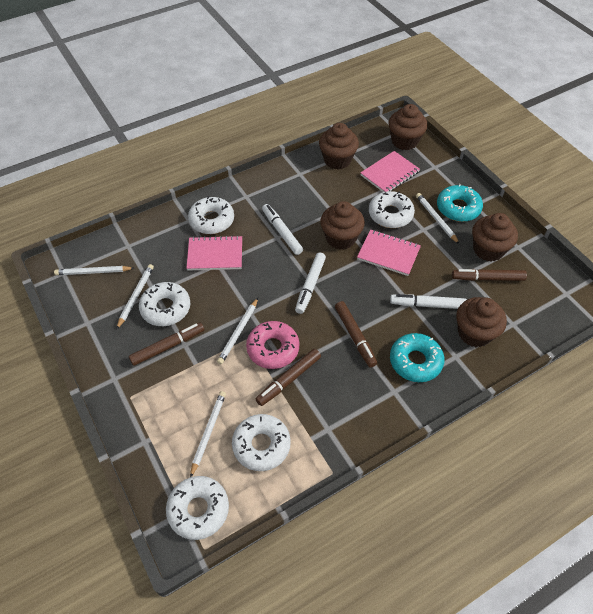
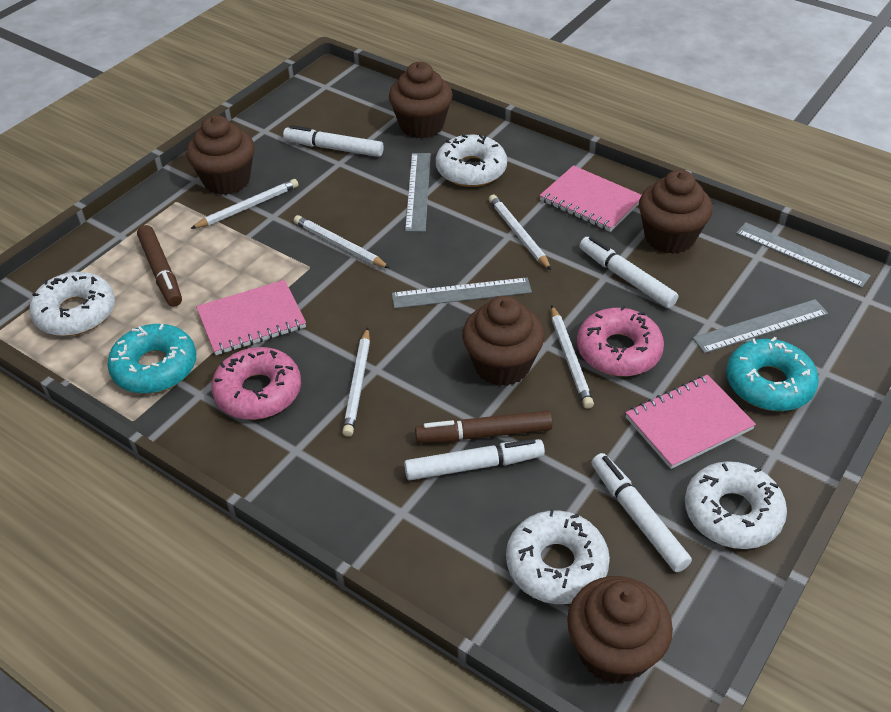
brown marker: [129,322,204,366] [256,349,321,406] [335,301,377,368] [452,269,527,281] = 4 -> [137,225,182,307] [415,410,553,443] = 2
grey ruler: none = 0 -> [392,277,532,309] [405,153,431,232] [693,299,829,353] [736,222,871,288] = 4
pink donut: [246,321,299,369] = 1 -> [211,347,301,420] [577,305,664,376] = 2
white donut: [139,282,190,326] [166,476,229,540] [188,196,234,234] [232,414,291,471] [369,191,415,228] = 5 -> [29,272,115,336] [436,134,507,187] [506,509,610,604] [685,461,787,549] = 4
white marker: [262,204,303,255] [295,252,326,314] [390,294,467,309] = 3 -> [283,125,384,157] [404,439,545,480] [579,236,678,308] [591,453,692,572] = 4

